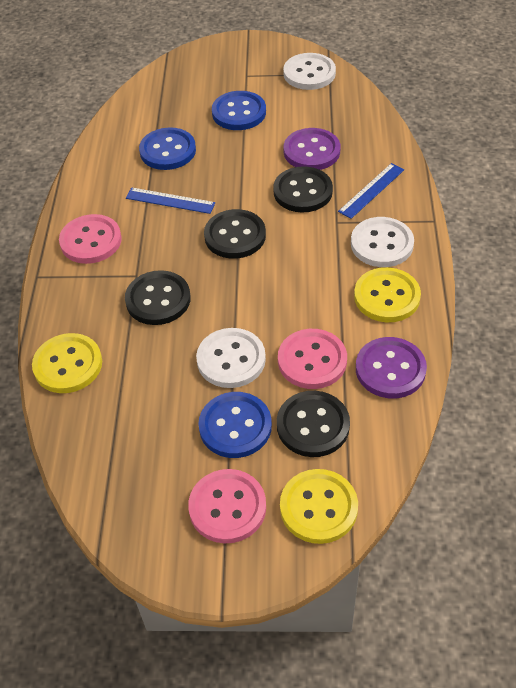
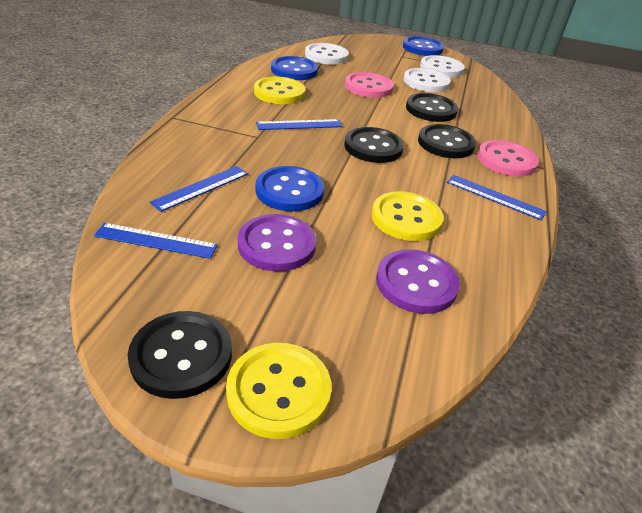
blue ruler: [126,187,215,214] [338,163,404,219] = 2 -> [94,223,218,259] [150,166,248,212] [256,119,343,130] [447,175,547,220] = 4
pink button: [59,214,122,264] [188,469,266,544] [278,329,347,389] = 3 -> [345,72,394,98] [478,140,539,177] = 2

